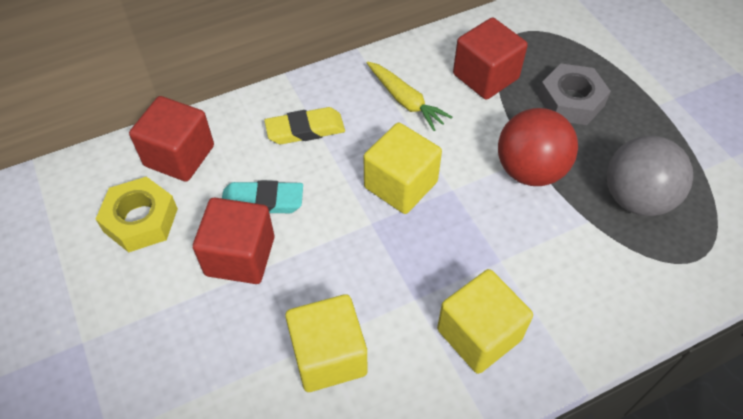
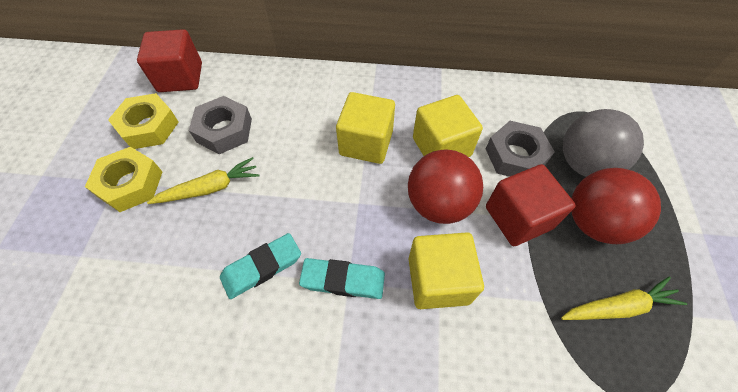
grey nut: [538,63,611,125] = 1 -> [189,96,252,154] [486,121,555,177] = 2
red ball: [498,108,578,186] = 1 -> [408,149,483,224] [571,168,661,244] = 2
red cube: [129,96,214,182] [193,197,274,284] [453,18,528,100] = 3 -> [137,29,202,92] [486,164,576,246] = 2
turquoise eraser: [222,181,303,213] = 1 -> [220,233,301,299] [299,258,385,299] = 2
yellow carrot: [367,61,452,131] = 1 -> [147,157,260,204] [561,277,687,320] = 2
yellow eraser: [264,107,345,144] = 1 -> none = 0
yellow nut: [96,177,178,252] = 1 -> [85,147,162,212] [108,93,179,149] = 2

